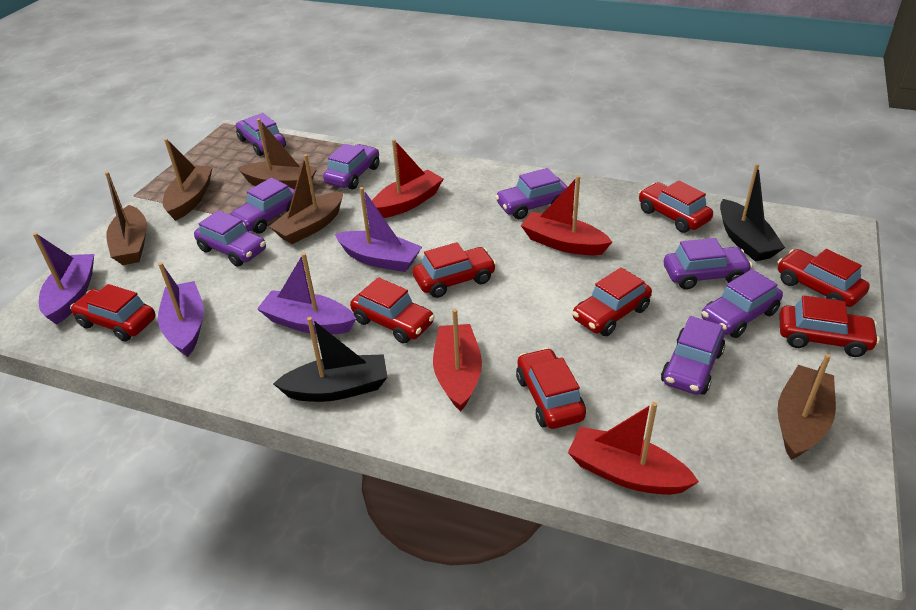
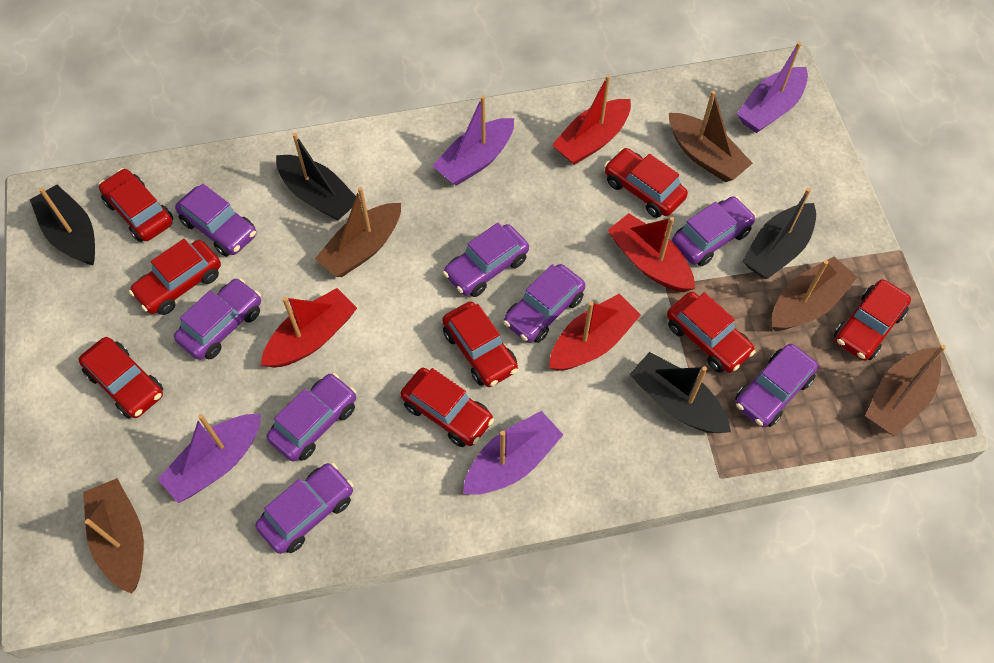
black boat: [273,317,388,402] [720,164,785,262] = 2 -> [30,185,95,265] [276,133,356,221] [630,352,731,433] [742,188,816,279] = 4

